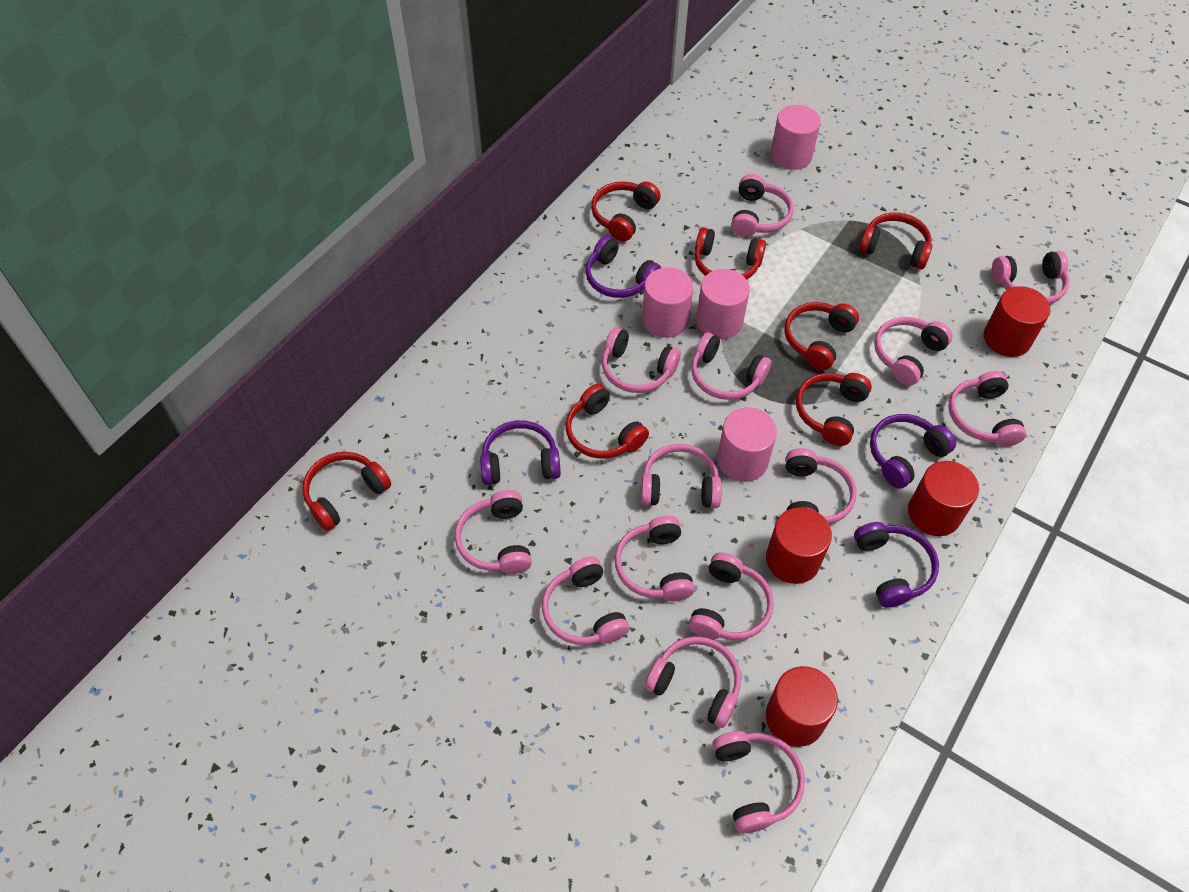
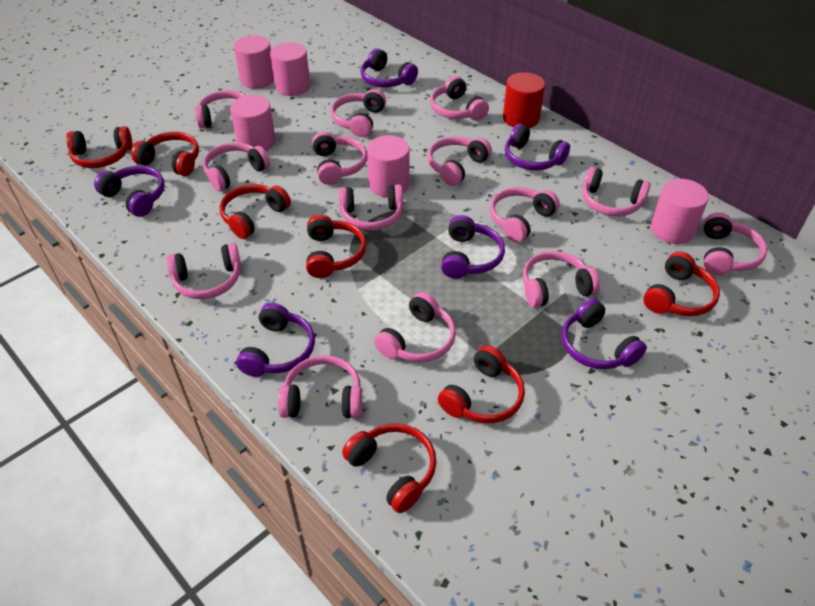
pink cylinder: [642,267,693,338] [696,269,750,339] [717,408,777,482] [771,105,821,170] = 4 -> [230,95,276,153] [234,35,274,89] [270,42,310,96] [367,135,409,197] [651,179,709,244] = 5
purple headphones: [480,420,561,485] [586,236,661,298] [854,522,939,608] [870,414,956,489] = 4 -> [94,166,165,217] [236,303,315,377] [361,48,418,87] [441,215,505,279] [505,124,570,170] [562,298,647,369] = 6
red cylinder: [766,507,832,584] [766,666,838,747] [908,461,979,536] [984,286,1051,357] = 4 -> [503,72,545,128] = 1

